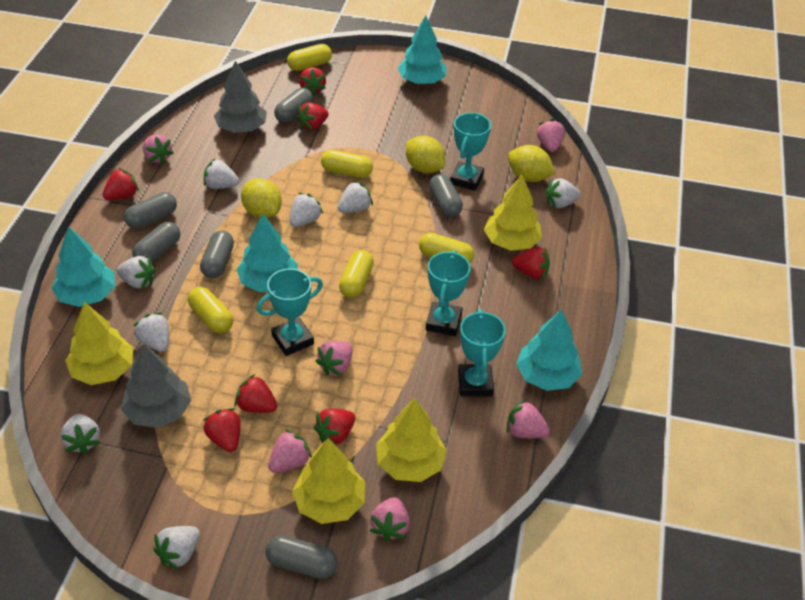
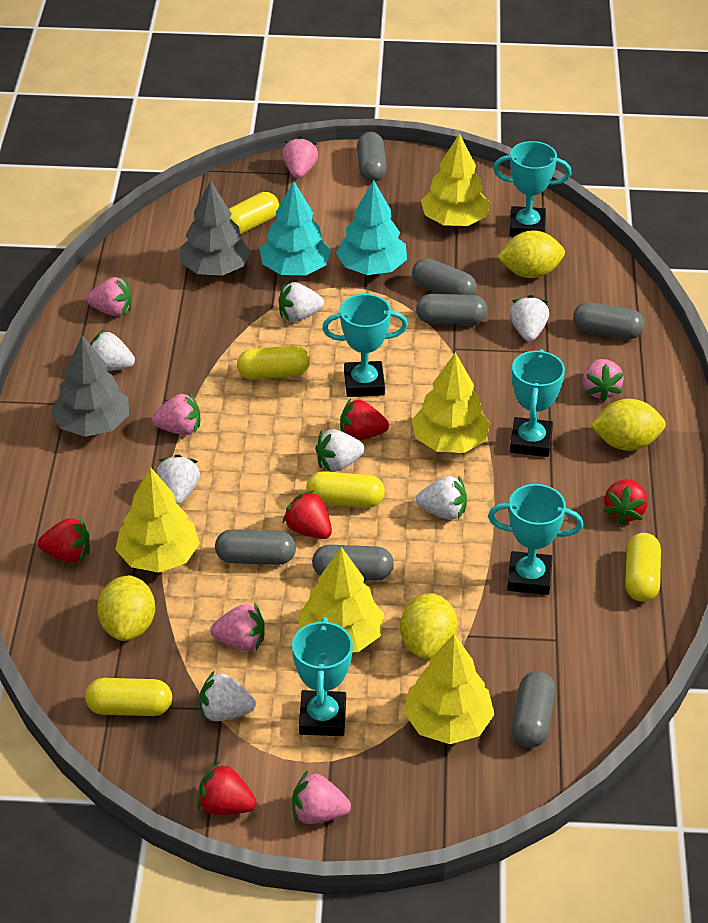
grey capsule: [124,192,177,229] [132,222,180,263] [200,231,234,278] [265,535,338,579] [274,88,313,123] [429,174,463,217] = 6 -> [215,529,296,565] [312,545,394,581] [357,132,387,182] [412,258,477,295] [416,294,487,325] [512,671,555,748] [573,302,645,339] = 7
red strawberry: [103,168,139,200] [203,408,241,452] [235,374,278,413] [297,103,329,131] [299,67,326,96] [314,408,355,445] [512,247,550,279] = 7 -> [38,517,90,563] [198,762,256,815] [283,490,332,539] [340,398,389,441] [603,479,648,525] = 5
turquoise tree: [51,226,115,307] [237,214,298,292] [398,16,447,84] [516,309,582,391] = 4 -> [260,181,331,275] [336,180,407,275] = 2
turquoise trophy: [257,268,323,356] [426,250,471,336] [450,113,491,191] [458,309,506,396] = 4 -> [292,617,353,736] [322,294,408,397] [488,484,583,595] [493,141,571,236] [510,349,565,457] = 5
white strawberry: [60,414,101,454] [117,256,156,289] [134,312,169,352] [153,526,200,570] [204,159,239,189] [290,193,323,227] [338,181,373,213] [546,178,581,208] = 8 -> [90,330,135,371] [157,454,200,505] [200,670,256,721] [278,282,324,322] [315,429,365,472] [416,476,467,519] [510,295,549,341] = 7
yellow lemon: [241,178,282,218] [406,136,445,174] [508,145,555,182] = 3 -> [97,575,155,641] [400,593,458,659] [497,230,565,278] [590,399,666,451] = 4
yellow tree: [65,302,133,385] [292,438,365,524] [376,398,447,482] [484,175,542,251] = 4 -> [115,467,200,573] [297,547,384,652] [404,634,495,744] [412,352,490,453] [421,133,490,226] = 5

